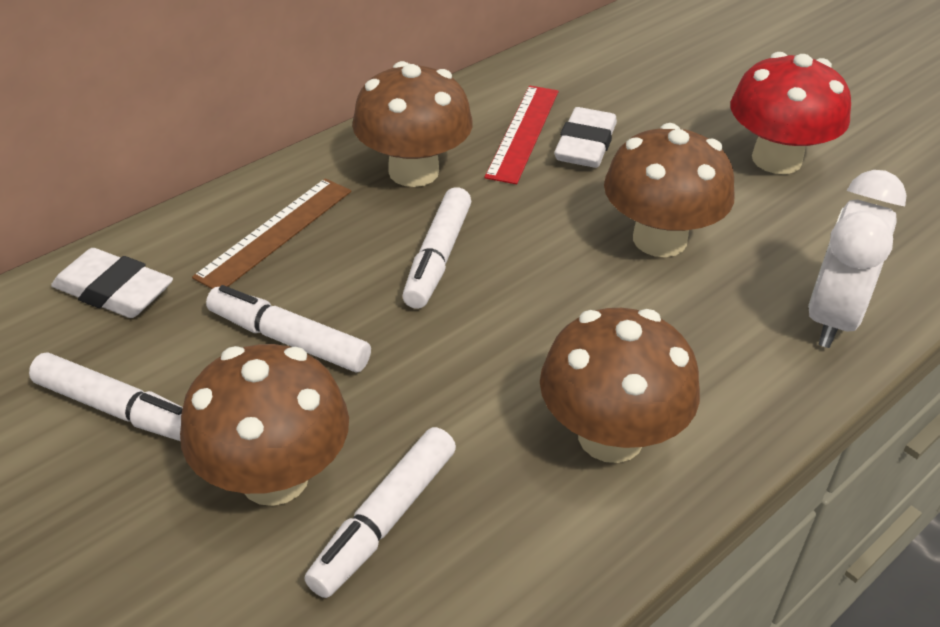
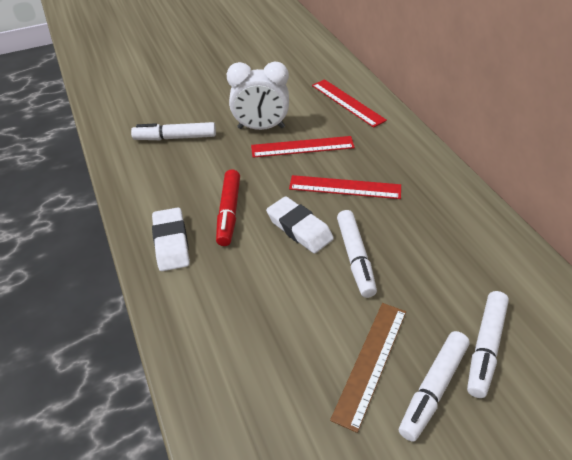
brown mushroom: [180,344,349,506] [352,61,473,187] [540,308,700,463] [604,123,735,257] = 4 -> none = 0
red marker: none = 0 -> [216,169,240,246] = 1
red mushroom: [731,52,851,174] = 1 -> none = 0
red ruler: [485,86,558,184] = 1 -> [251,136,355,158] [289,175,401,199] [312,79,387,128] = 3

